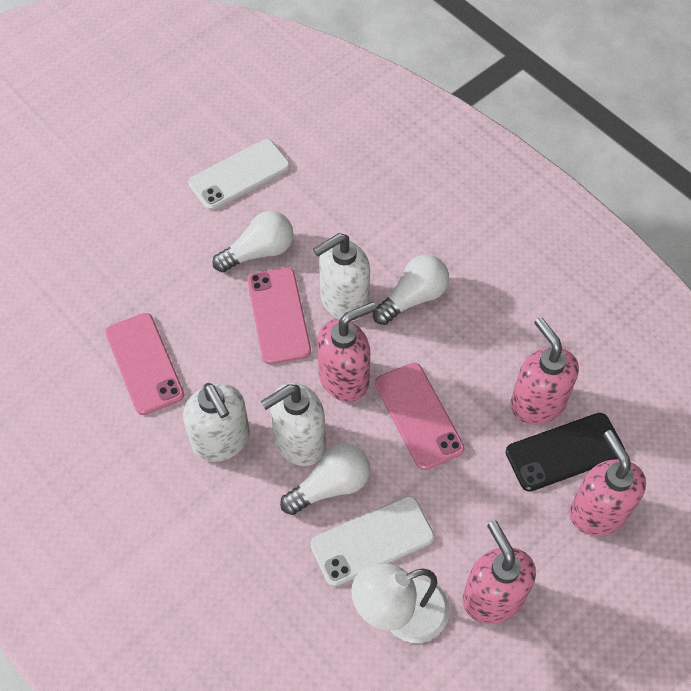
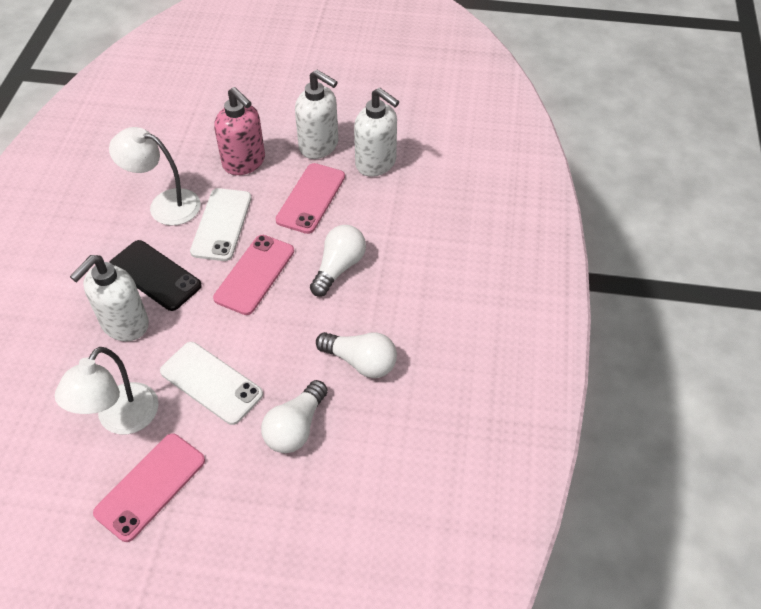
pink soap dispenser: [317,302,377,402] [463,521,536,624] [510,317,579,425] [569,430,646,536] = 4 -> [214,87,265,175] = 1
white lamp: [351,564,449,643] = 1 -> [55,347,159,434] [109,127,200,226] = 2

